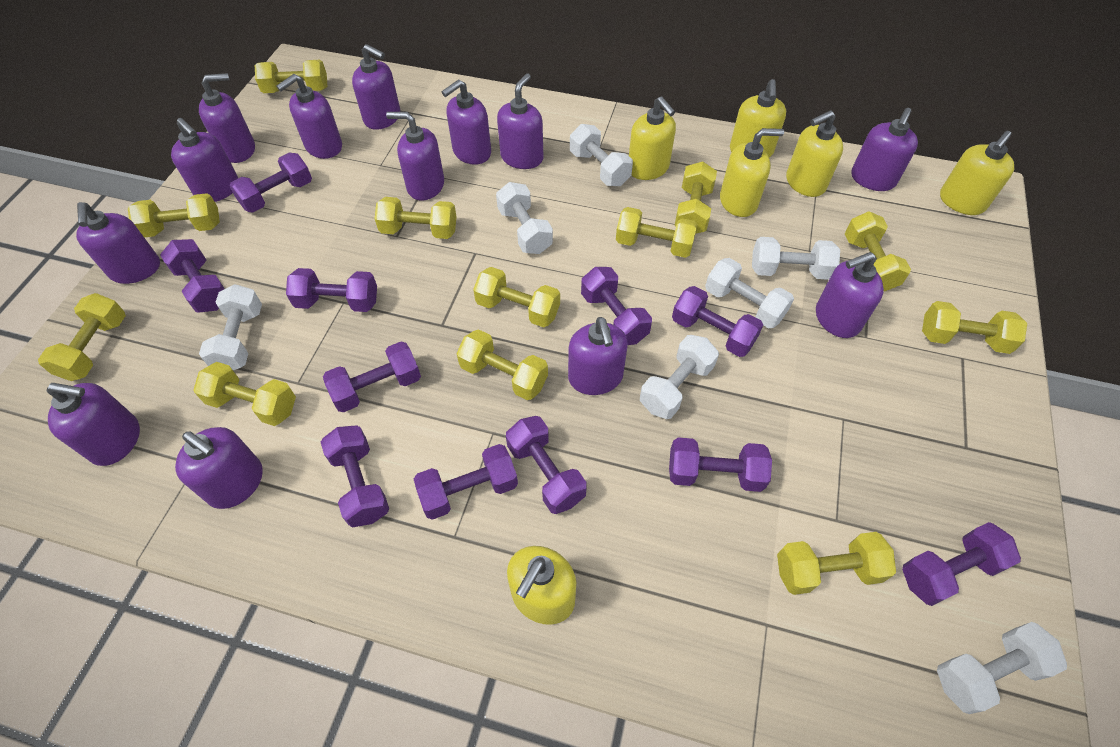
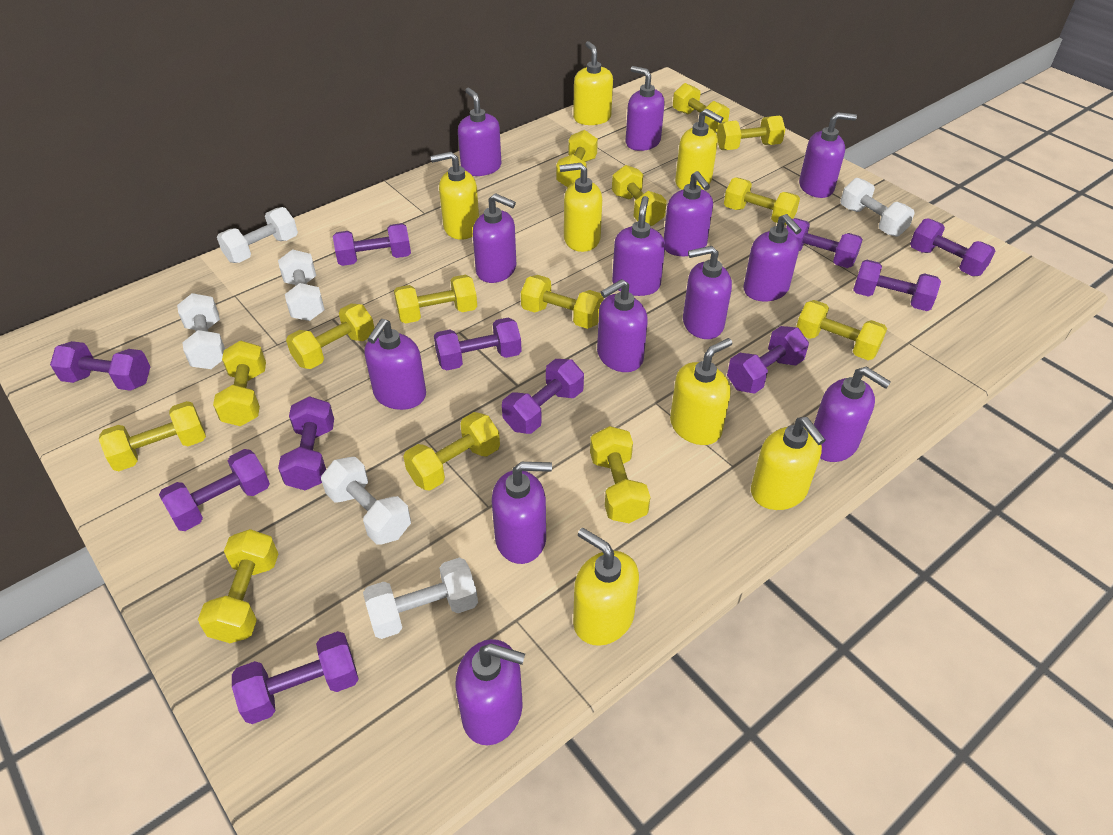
white dumbbell: [199,284,262,371] [496,182,553,254] [570,124,633,186] [640,335,719,419] [705,258,794,328] [752,237,840,280] [937,622,1067,714] = 7 -> [177,293,225,369] [217,207,298,263] [278,249,325,321] [321,457,411,545] [363,558,478,639] [840,178,915,237] = 6
yellow dumbbell: [38,293,126,381] [128,193,220,237] [193,362,296,426] [255,60,327,93] [375,197,457,239] [457,329,548,400] [473,267,560,327] [616,207,698,258] [675,161,717,234] [777,532,896,595] [845,211,911,291] [922,301,1027,354] = 12 -> [99,401,206,471] [198,529,278,643] [213,341,266,426] [286,303,374,369] [394,275,477,324] [403,412,500,491] [521,275,604,329] [556,130,598,187] [590,426,651,523] [612,165,667,226] [673,83,730,133] [717,116,785,150] [724,177,800,225] [796,300,887,360] = 14
yellow soap dispenser: [507,546,576,625] [629,96,676,180] [720,128,784,217] [730,79,786,158] [786,110,843,197] [940,131,1014,215] = 6 -> [430,152,479,240] [560,163,602,252] [573,41,613,125] [573,528,639,646] [670,338,732,445] [675,109,723,190] [751,417,826,510] = 7

